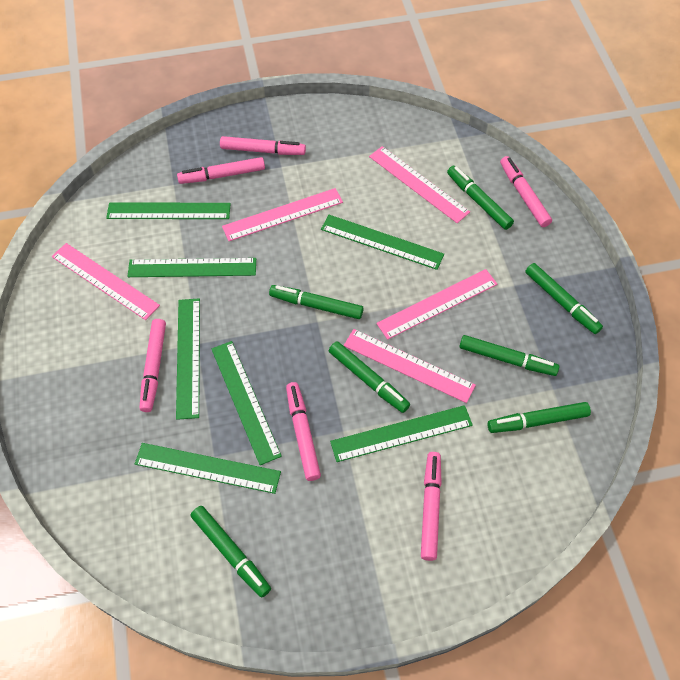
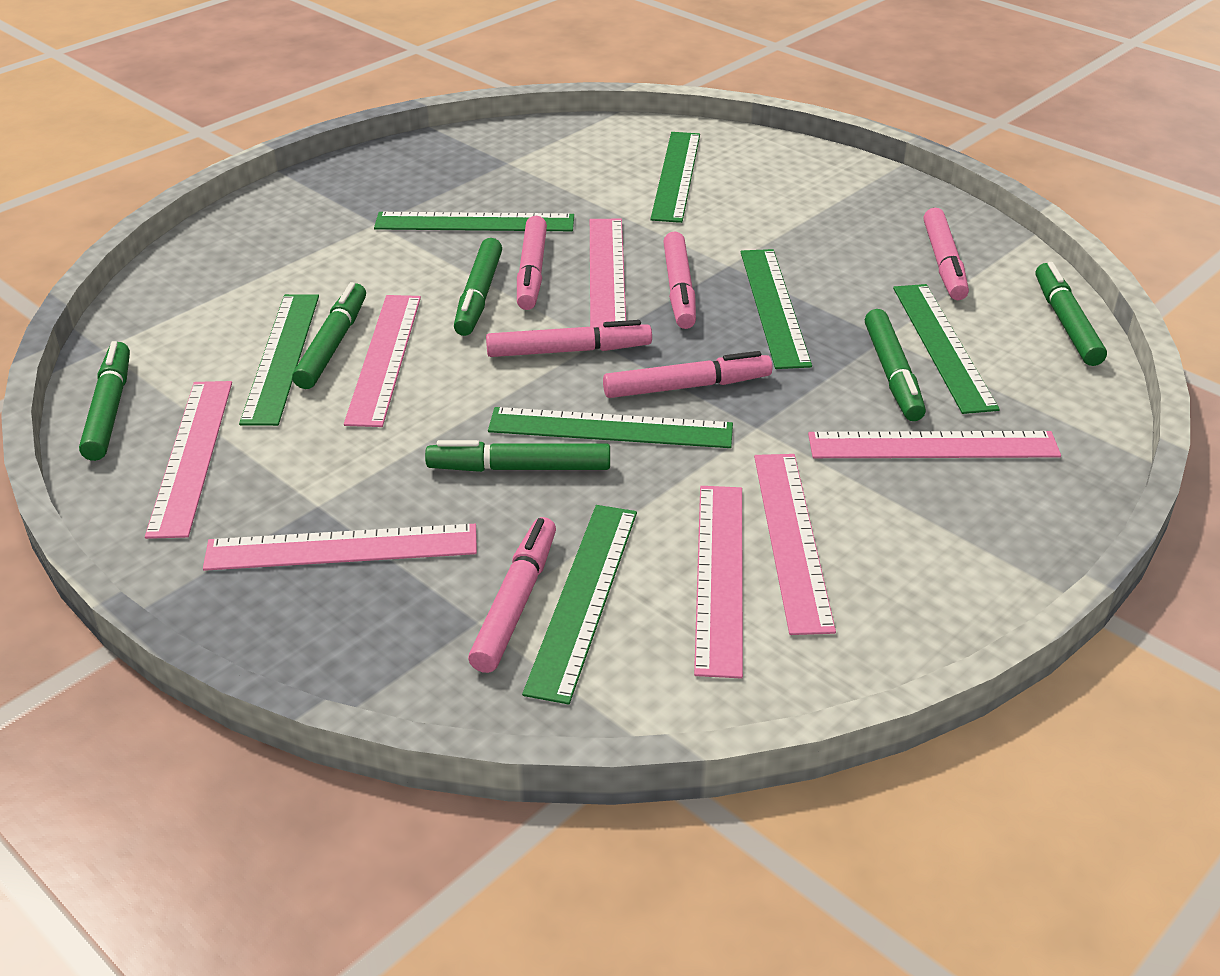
green marker: [191,506,271,598] [269,285,364,319] [329,341,410,413] [447,166,514,230] [459,335,559,376] [488,402,591,433] [525,263,603,334] = 7 -> [79,341,130,461] [292,282,366,389] [425,440,610,472] [454,238,502,336] [865,309,926,421] [1036,262,1107,366] = 6
pink ruler: [52,243,160,320] [222,188,343,241] [344,329,476,403] [369,146,470,223] [376,269,498,340] = 5 -> [145,381,232,539] [203,524,477,571] [344,295,421,427] [590,219,626,328] [694,486,743,678] [754,454,836,635] [808,431,1061,458] = 7

